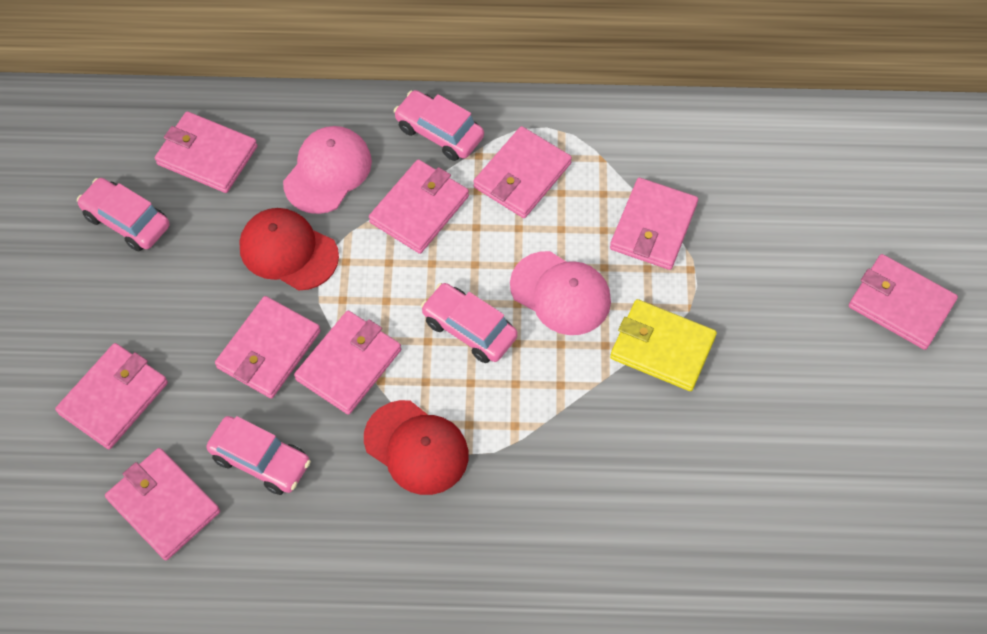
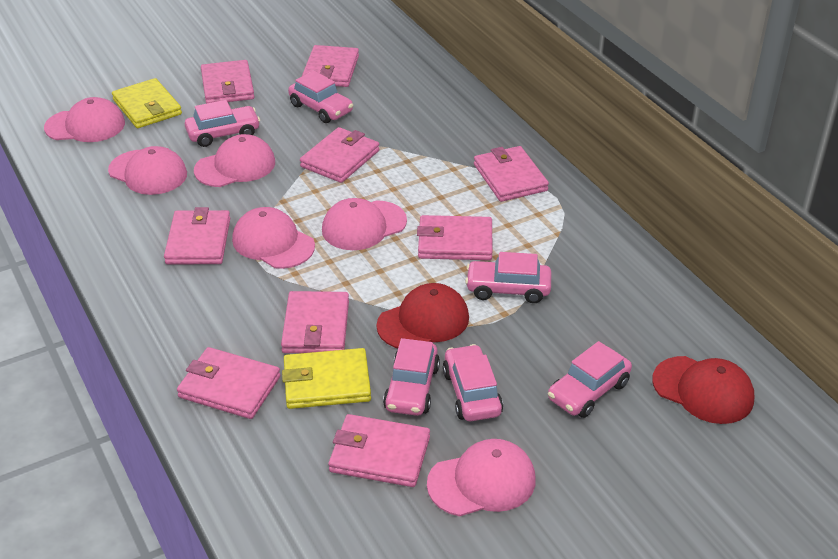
pink cap: [283,126,372,214] [510,251,611,335] = 2 -> [44,97,125,142] [108,146,187,195] [194,134,275,187] [232,207,315,269] [322,198,407,250] [427,439,536,516] = 6
pink car: [77,178,169,251] [206,416,311,495] [394,90,484,161] [421,283,518,363] = 4 -> [185,100,260,147] [288,70,353,123] [383,338,440,416] [443,344,503,421] [465,252,551,303] [548,341,632,418] = 6
yellow wallet: [610,299,717,391] = 1 -> [112,78,182,128] [282,348,371,409] = 2

